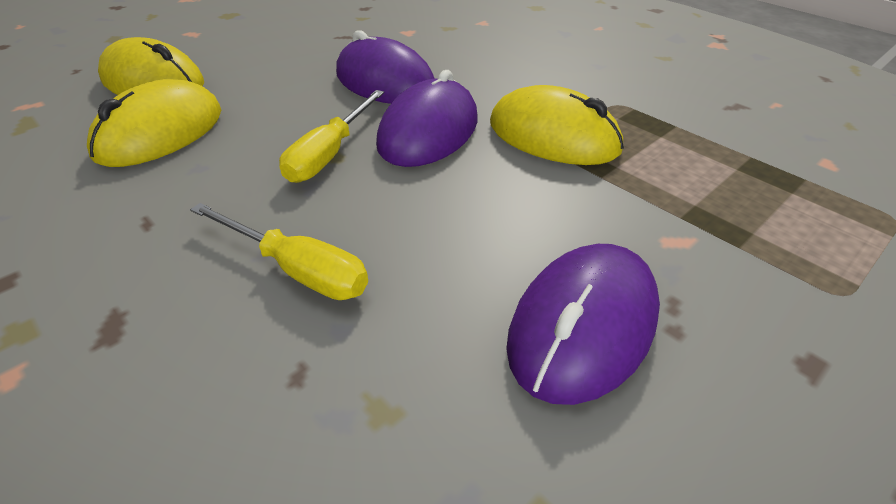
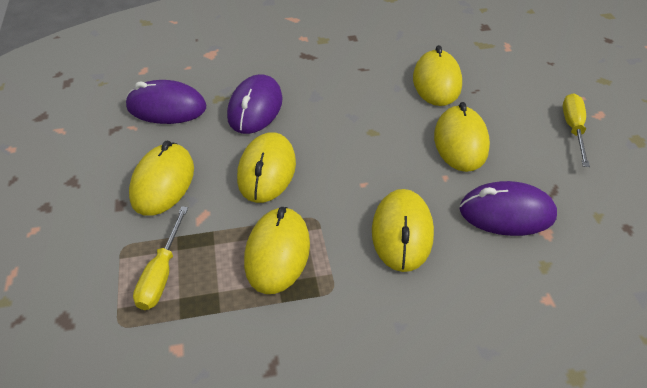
yellow mouse: [87,79,221,167] [98,37,204,95] [490,85,624,165] = 3 -> [129,141,194,216] [237,132,296,203] [244,207,310,294] [372,189,434,272] [413,45,462,106] [434,102,490,172] = 6

